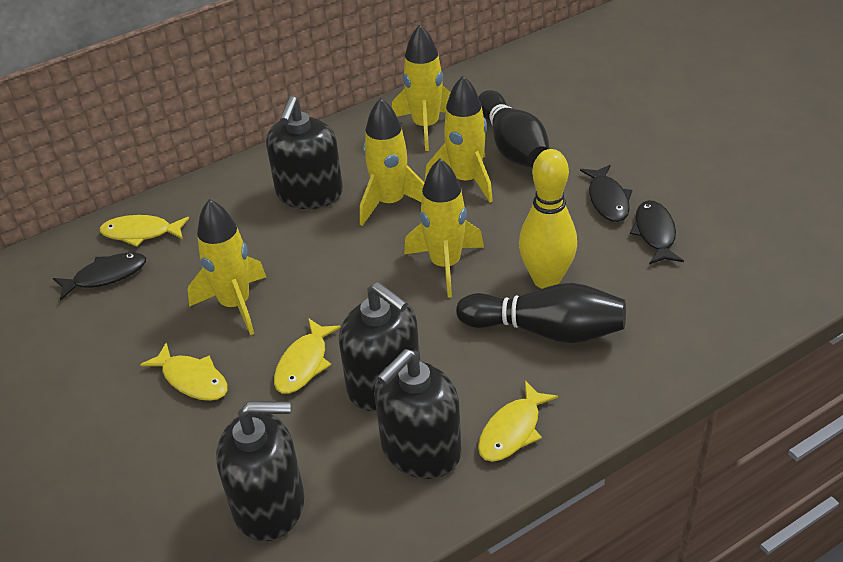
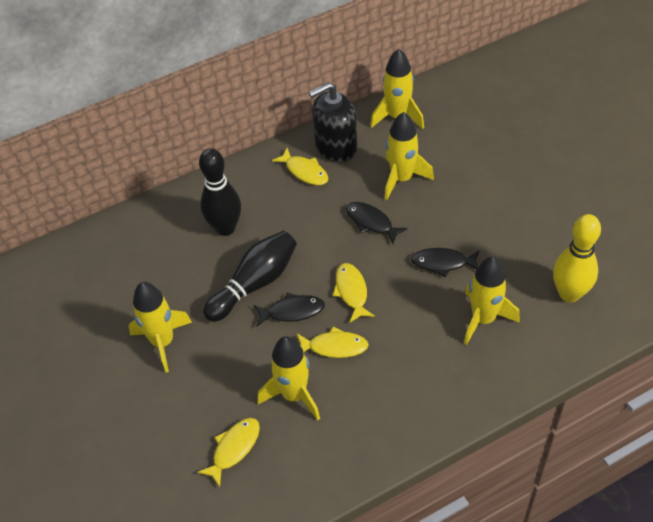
black soap dispenser: [216,401,304,541] [266,96,343,209] [339,282,420,411] [374,349,462,479] = 4 -> [309,82,357,163] = 1

